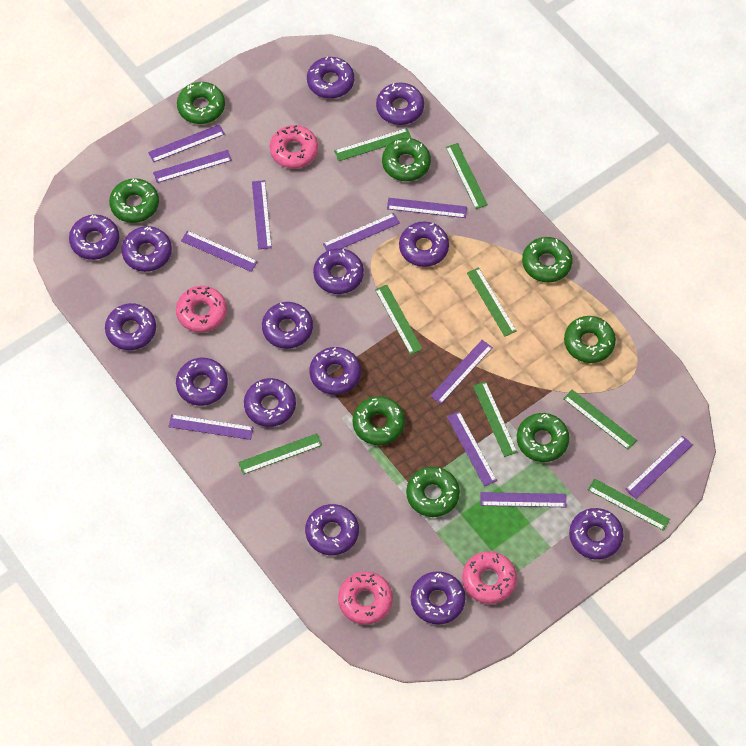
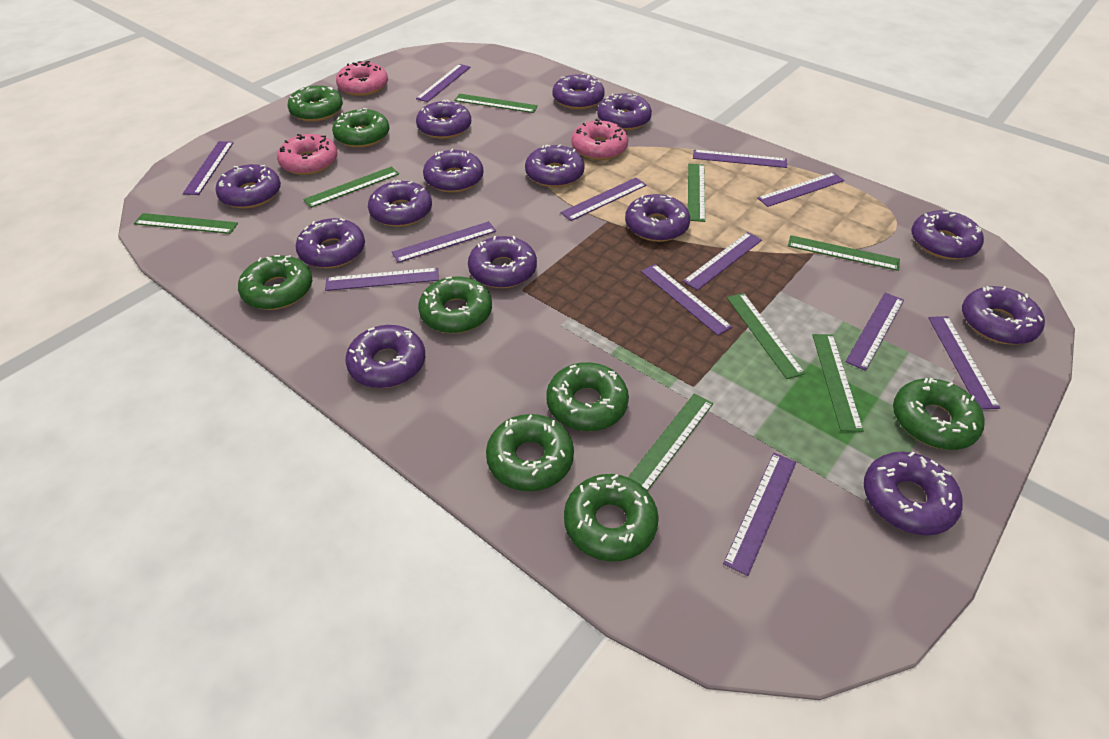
pink donut: [176,286,227,332] [270,125,318,168] [338,572,393,625] [462,551,517,604] = 4 -> [277,134,338,175] [336,61,388,96] [571,119,629,160] = 3
purple ruler: [148,124,225,162] [153,150,232,183] [168,414,254,440] [181,230,258,272] [252,180,272,249] [323,213,400,251] [387,198,467,218] [430,340,493,404] [447,411,497,486] [481,492,566,507] [625,436,693,499] = 11 -> [183,141,234,195] [325,268,439,291] [392,221,496,263] [416,64,470,102] [560,178,647,221] [641,264,732,335] [683,232,762,290] [693,150,787,168] [723,453,796,576] [758,172,844,207] [845,293,904,371] [928,316,1000,409] = 12

